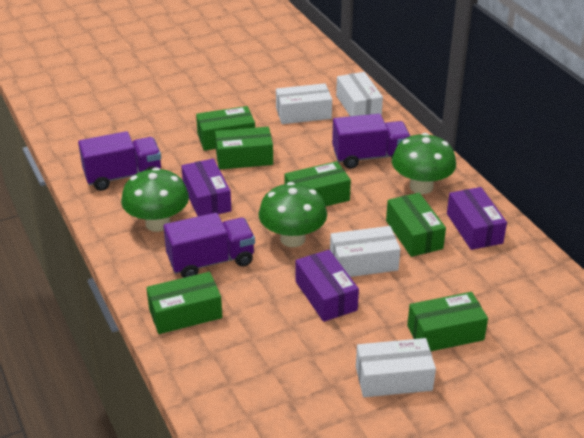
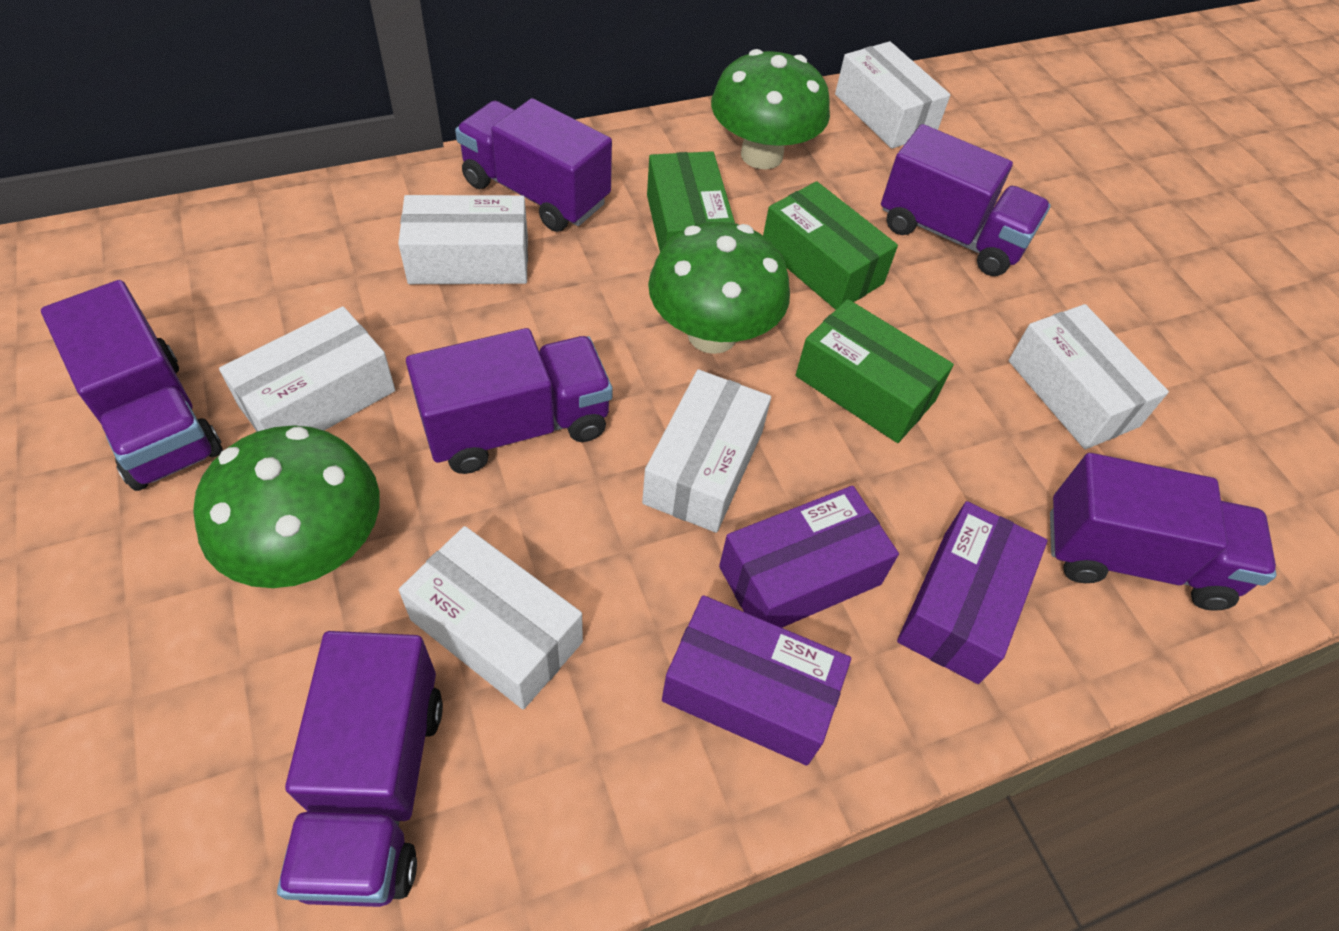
green box: [146,272,222,334] [196,106,255,151] [215,127,273,170] [285,161,351,207] [386,193,446,257] [407,292,488,351] = 6 -> [647,151,735,252] [763,181,898,310] [796,299,954,443] = 3
purple truck: [78,131,161,191] [163,213,255,278] [332,114,410,169] = 3 -> [41,280,223,491] [277,631,443,907] [406,328,613,474] [455,98,612,232] [881,124,1051,276] [1050,453,1276,611] = 6
white box: [276,83,332,124] [330,226,400,277] [336,72,383,116] [356,338,436,397] = 4 -> [219,306,395,432] [398,195,528,284] [399,526,583,710] [642,370,771,533] [835,41,950,149] [1009,304,1169,450] = 6

